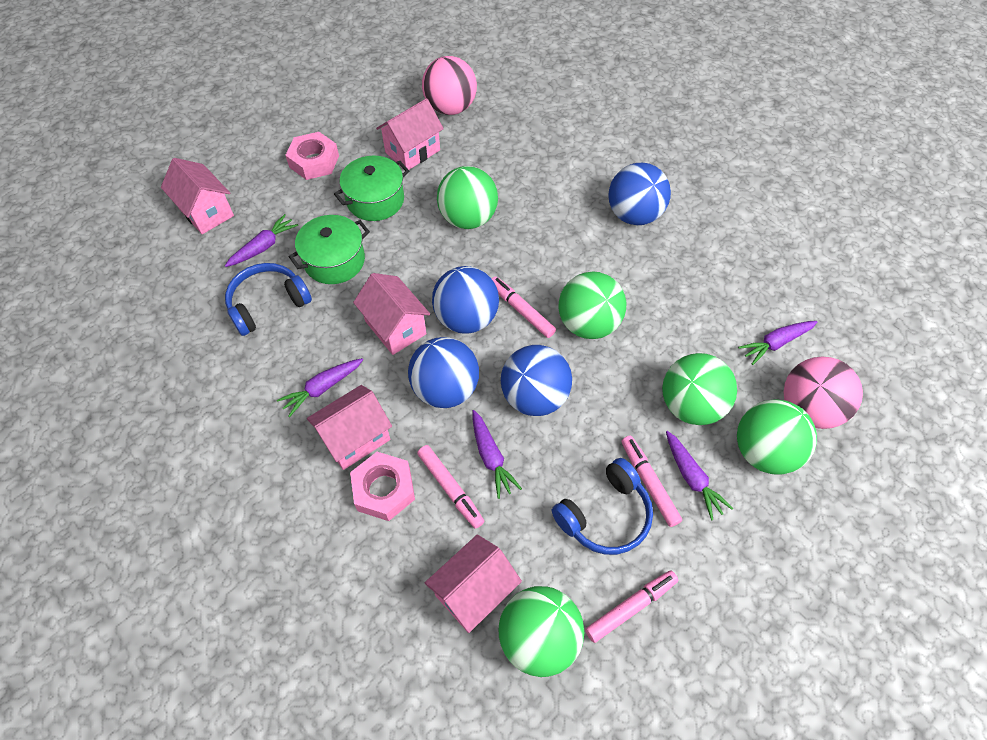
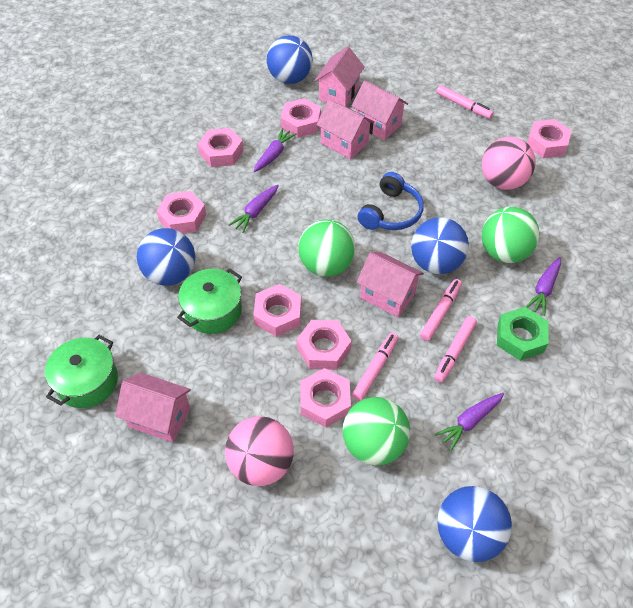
blue headphones: [225,263,312,336] [552,458,653,555] = 2 -> [357,172,424,230] = 1
green ball: [437,166,498,229] [499,586,584,677] [559,271,626,339] [662,353,737,425] [737,399,817,474] = 5 -> [298,220,355,277] [343,397,410,465] [481,207,540,263] = 3
green nut: none = 0 -> [497,307,549,361] = 1
pink nut: [285,132,339,180] [350,452,415,521] = 2 -> [157,191,207,233] [198,128,244,167] [253,284,301,337] [281,98,321,138] [297,320,351,370] [300,368,351,427] [527,119,572,158] = 7
purple carrot: [225,214,298,267] [277,358,363,417] [472,410,522,499] [666,431,733,520] [738,321,817,365] = 5 -> [228,185,279,233] [254,128,297,172] [435,393,504,451] [526,257,561,316] = 4

